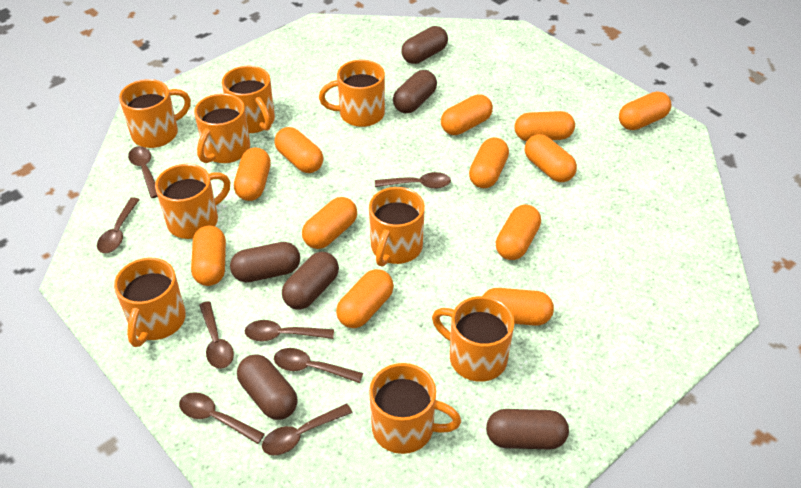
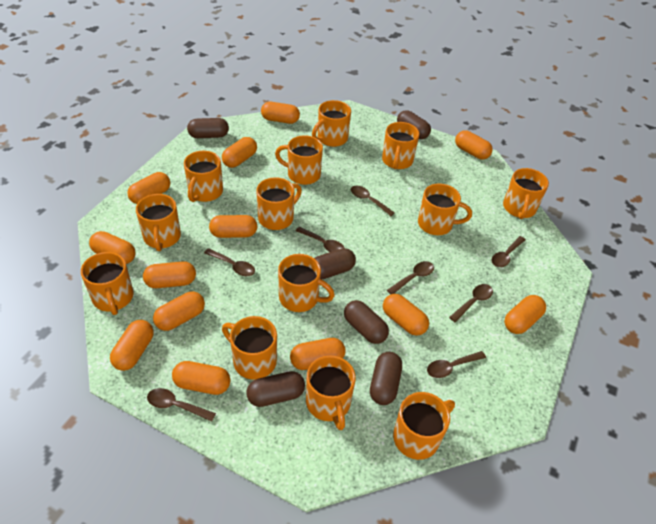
orange capsule: [191,226,226,286] [234,147,271,201] [274,127,323,173] [302,197,357,249] [336,269,394,328] [441,94,493,135] [469,137,509,188] [483,288,554,326] [496,204,541,260] [514,111,575,141] [525,134,577,182] [619,91,671,130] = 12 -> [89,231,136,264] [110,320,153,371] [127,172,170,204] [143,261,196,288] [153,292,205,331] [172,361,231,395] [209,215,257,238] [222,137,257,168] [261,102,300,124] [290,338,346,370] [383,294,429,336] [455,130,493,159] [504,295,546,334] = 13
orange mug: [114,258,186,347] [119,79,191,148] [155,164,230,239] [194,93,250,163] [222,66,275,133] [319,60,385,127] [369,187,425,267] [369,363,461,454] [432,296,514,382] = 9 -> [81,252,134,315] [136,194,181,251] [184,151,223,202] [222,316,277,380] [256,177,302,230] [275,135,323,185] [278,254,335,312] [306,355,356,430] [312,100,351,147] [382,122,419,169] [393,392,455,460] [418,183,472,235] [503,168,549,219] = 13

